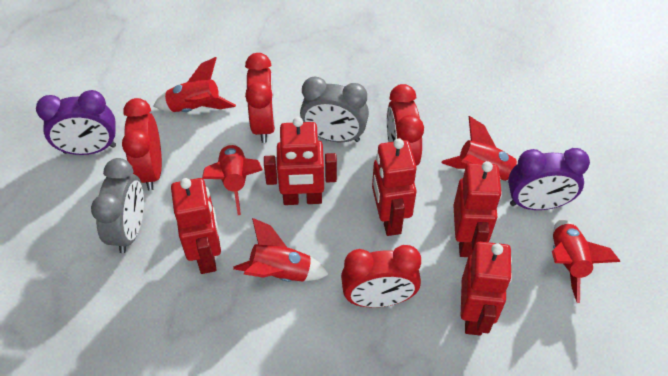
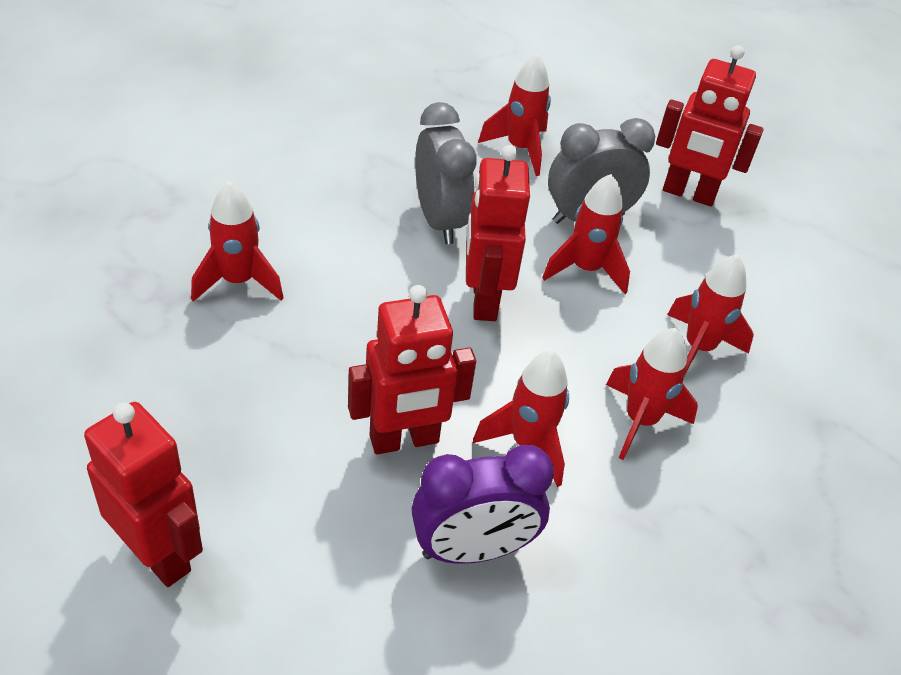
purple clock: [36,90,116,155] [508,148,590,210] = 2 -> [412,445,554,564] = 1
red clock: [122,98,162,191] [245,53,275,143] [341,245,421,308] [387,84,424,166] = 4 -> none = 0
red robot: [171,178,221,274] [264,117,337,205] [372,138,417,236] [453,161,502,257] [461,242,512,335] = 5 -> [84,402,203,587] [348,285,476,455] [466,145,530,321] [656,45,763,206] = 4
red rocket: [154,57,236,112] [202,143,263,215] [233,218,329,282] [442,116,518,181] [552,219,620,303] = 5 -> [191,181,284,302] [473,350,569,487] [478,54,551,176] [542,174,630,294] [606,328,698,460] [667,254,754,376] = 6

